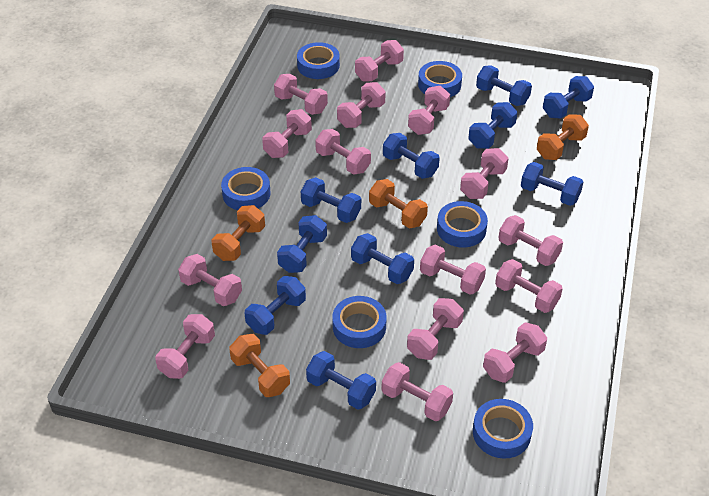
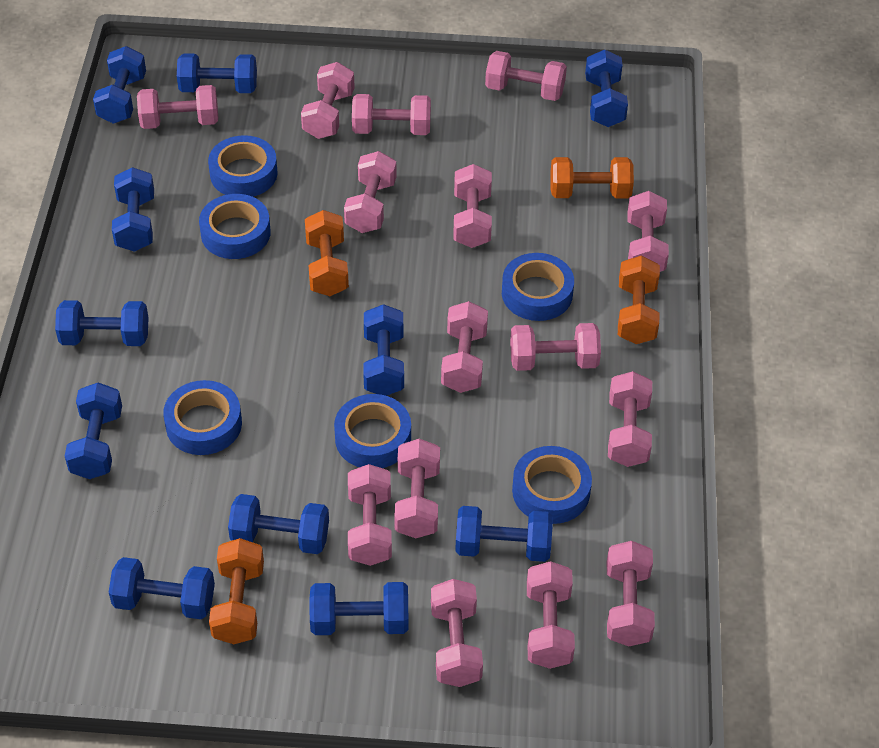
blue dumbbell: [245,276,306,335] [277,215,327,273] [301,177,361,223] [306,351,376,409] [351,233,414,284] [383,133,440,179] [468,102,517,149] [476,65,532,106] [521,162,583,206] [543,76,594,119] = 10 -> [55,300,149,346] [65,382,122,479] [93,46,146,124] [109,557,215,619] [112,167,154,252] [177,53,257,93] [228,494,329,554] [310,582,408,635] [363,304,404,396] [455,506,553,562] [585,50,628,127] = 11

